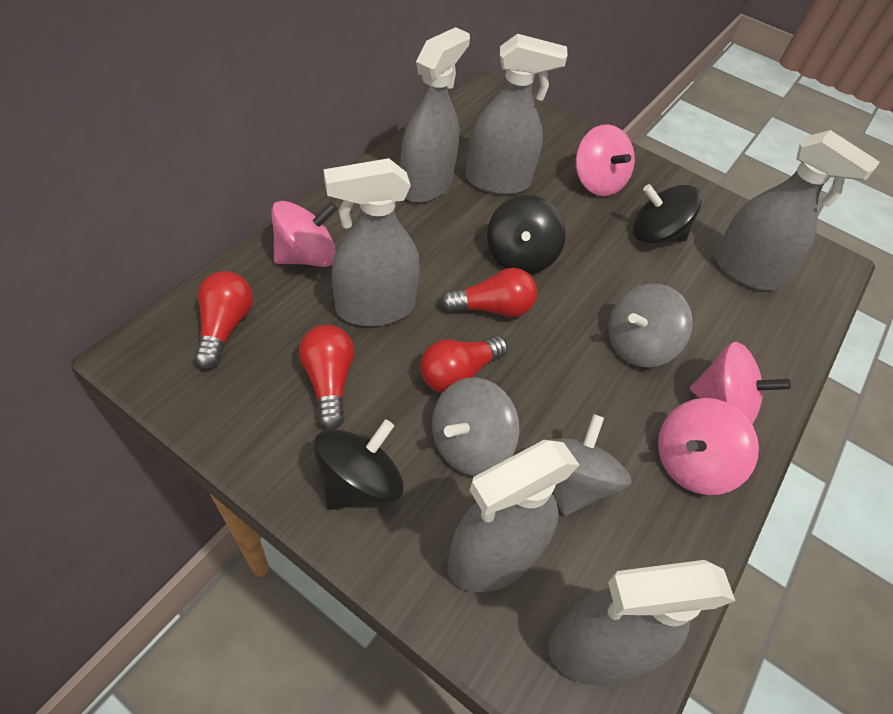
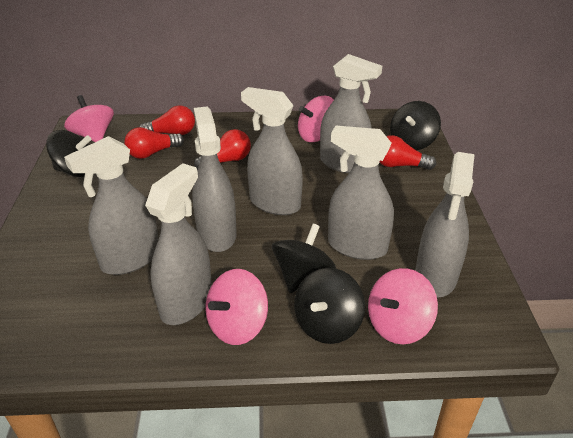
black spinning top: [313,420,404,510] [487,195,566,274] [633,184,702,243] = 3 -> [46,130,92,177] [272,223,336,293] [294,268,365,344] [390,101,441,150] = 4
grey spinning top: [432,377,520,476] [549,414,632,516] [608,283,693,367] = 3 -> none = 0
grey spray bottle: [324,158,420,326] [400,27,470,203] [447,440,579,593] [466,34,568,195] [548,560,735,686] [714,130,880,290] = 6 -> [64,136,159,275] [145,163,212,325] [192,106,237,252] [241,87,303,215] [320,54,382,173] [328,126,394,260] [415,152,475,298] = 7

